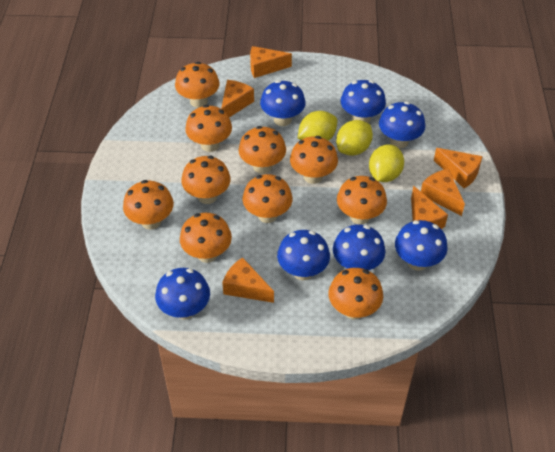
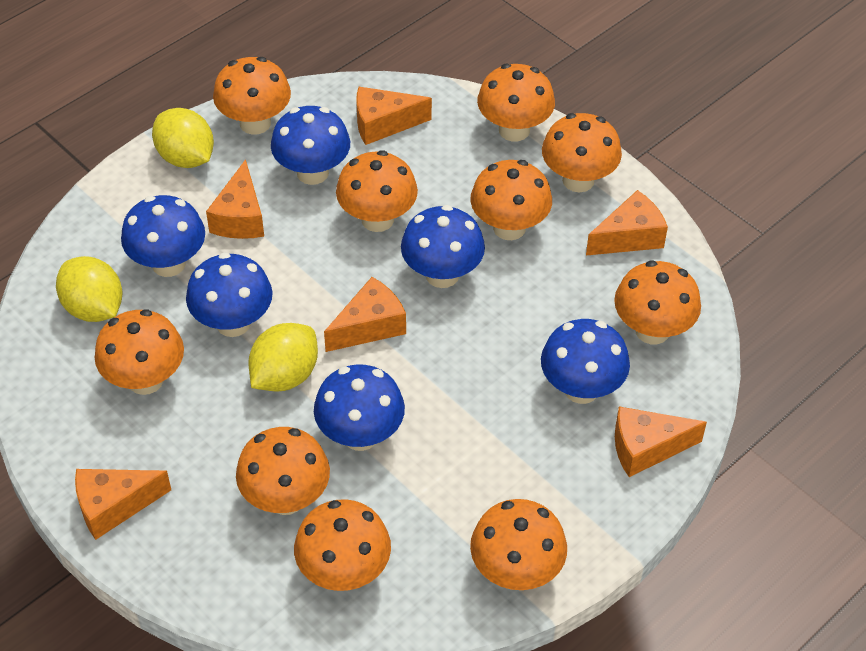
blue mushroom: [155,268,210,320] [260,80,306,126] [277,230,330,280] [333,224,385,270] [341,80,386,123] [379,102,425,148] [395,220,448,271] = 7 -> [121,195,205,277] [186,252,273,337] [271,106,350,185] [314,364,405,451] [401,205,485,288] [541,319,630,404] = 6

